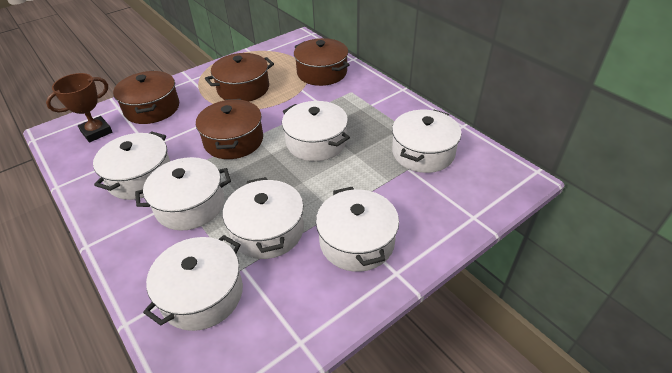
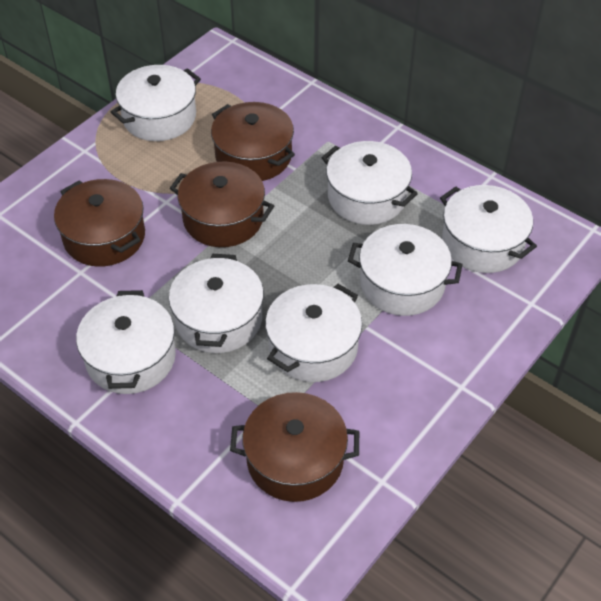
brown trophy: [46,73,112,142] = 1 -> none = 0

